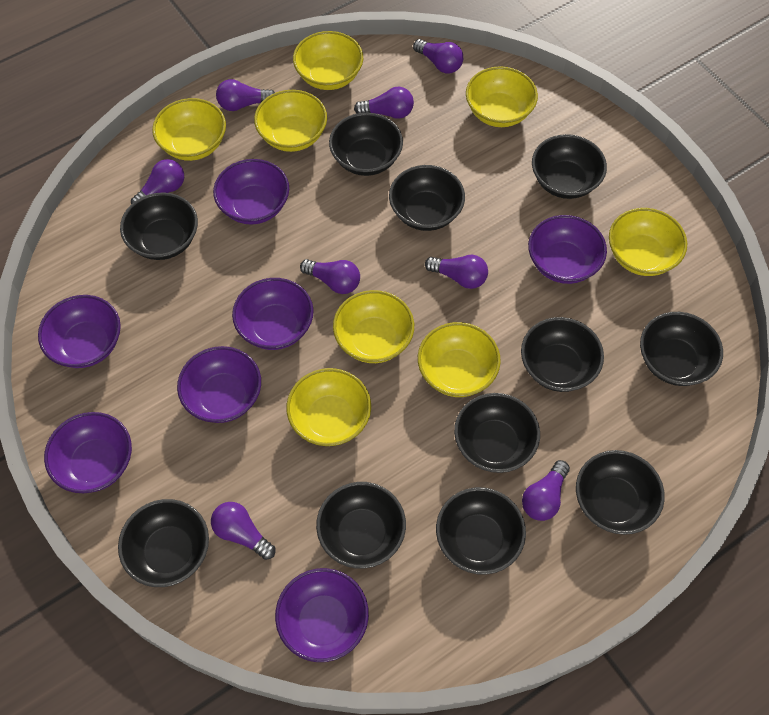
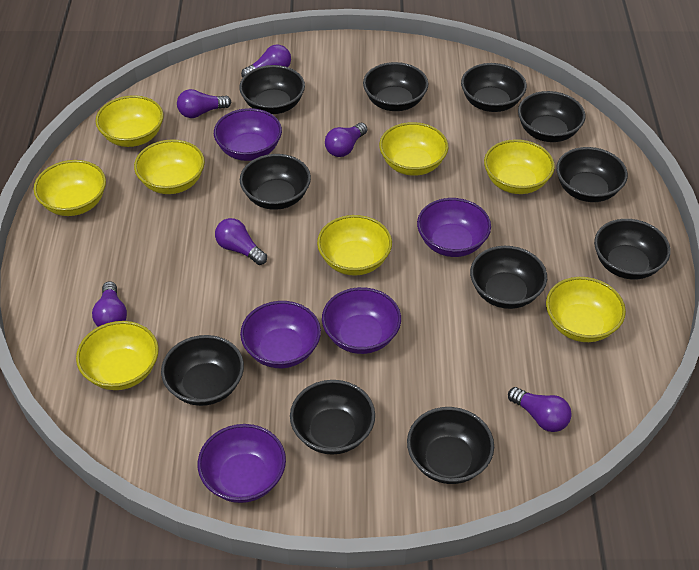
purple bowl: [38,295,121,368] [44,412,132,493] [177,346,261,423] [213,159,289,225] [232,278,313,350] [275,568,369,662] [528,215,607,284] = 7 -> [198,424,286,503] [214,108,282,161] [240,301,321,368] [322,287,401,354] [417,198,491,257] = 5
purple light bulb: [131,159,184,204] [211,502,275,560] [216,79,275,111] [300,259,360,294] [354,87,414,119] [413,39,463,73] [425,255,488,289] [522,460,570,521] = 8 -> [92,281,127,327] [177,89,231,118] [215,218,267,265] [241,44,291,77] [325,123,367,157] [508,387,572,432] = 6

